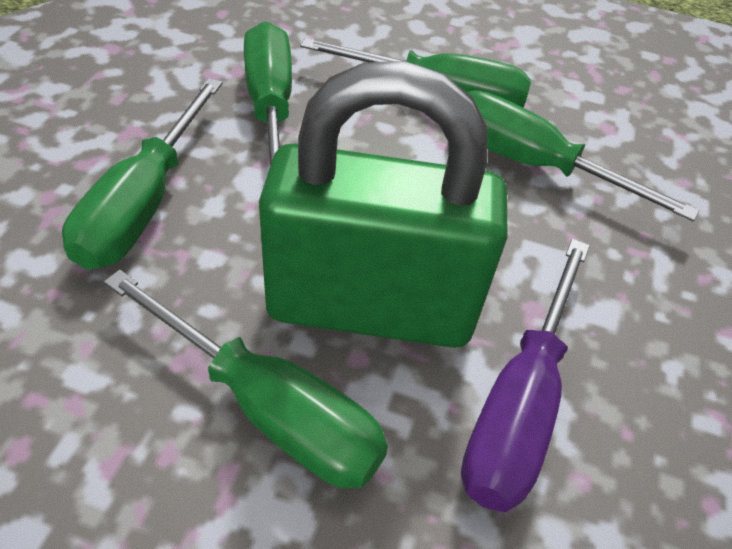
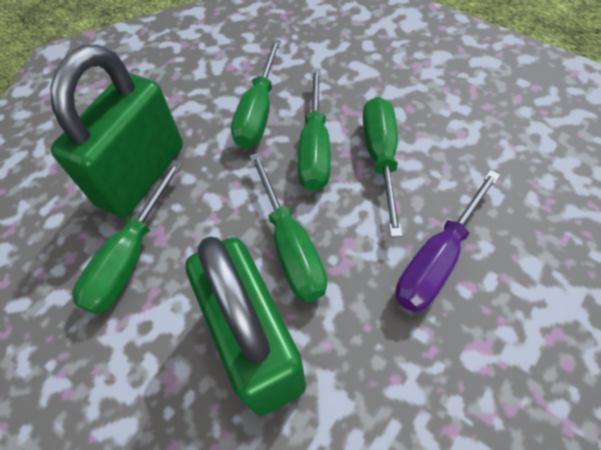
green padlock: [259,61,508,348] = 1 -> [50,45,183,217] [186,236,306,416] = 2

